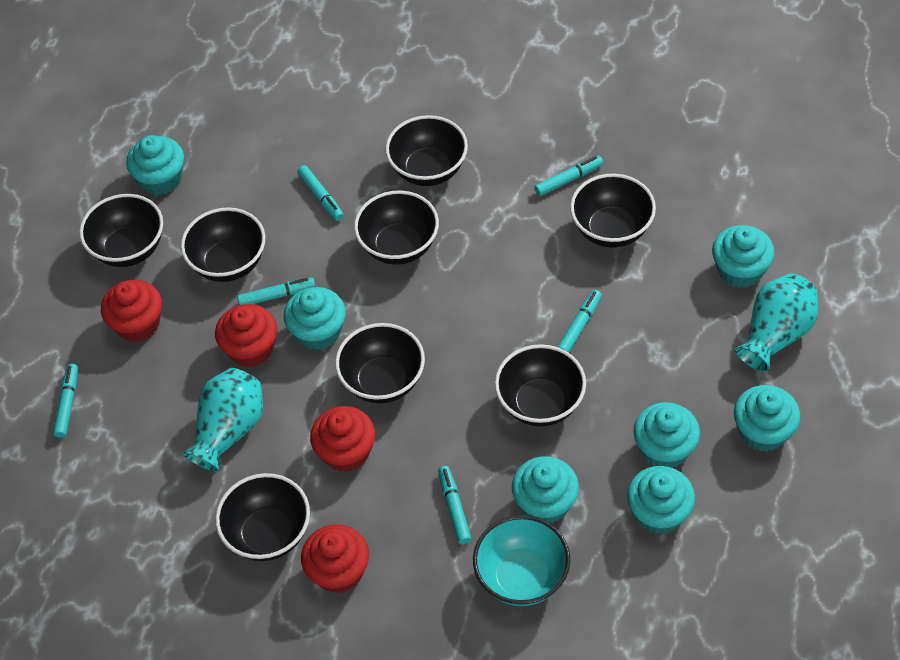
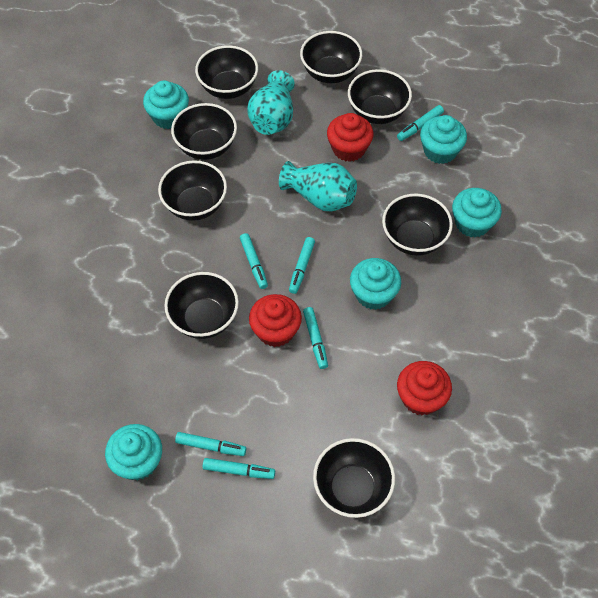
red cupcake: [101,280,162,342] [215,304,277,367] [301,524,369,593] [310,406,375,472] = 4 -> [249,294,302,347] [327,113,374,162] [397,361,452,415] = 3
turquoise bowl: [473,515,570,606] = 1 -> none = 0
turquoise cupcake: [126,135,184,195] [284,287,346,350] [512,456,579,523] [627,466,695,534] [633,402,700,468] [712,225,775,288] [734,385,800,452] = 7 -> [105,424,162,480] [143,80,189,129] [350,258,401,310] [420,115,467,164] [452,188,502,238] = 5

